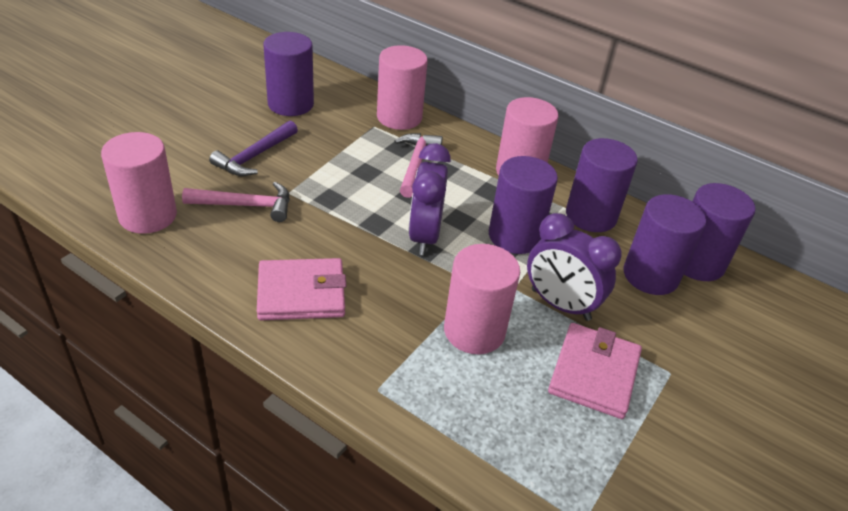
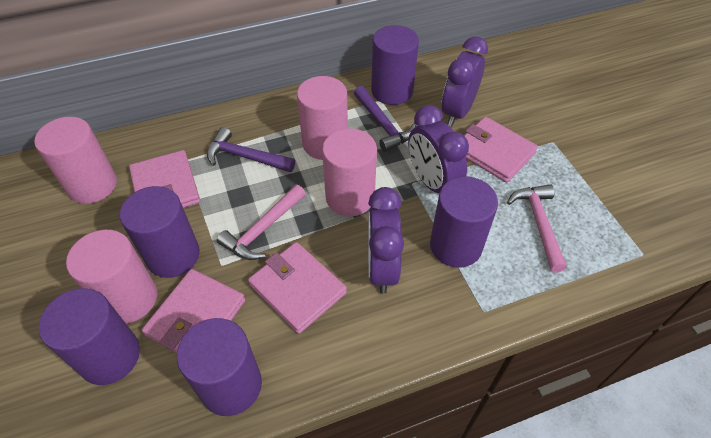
pink wallet: [257,258,346,320] [548,323,642,419] = 2 -> [129,150,200,208] [142,269,245,353] [248,242,347,334] [464,117,538,183] = 4
purple clock: [409,143,451,255] [527,213,622,321] = 2 -> [368,187,404,294] [408,105,469,193] [442,36,488,126] = 3
purple hammer: [209,120,298,176] = 1 -> [207,127,295,172] [354,86,416,152] = 2

